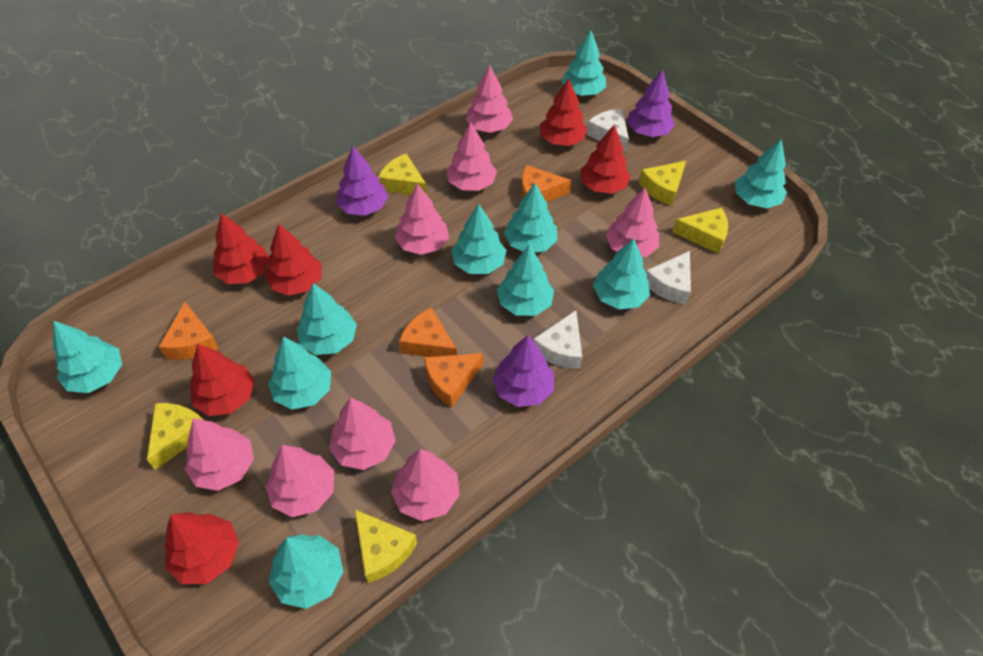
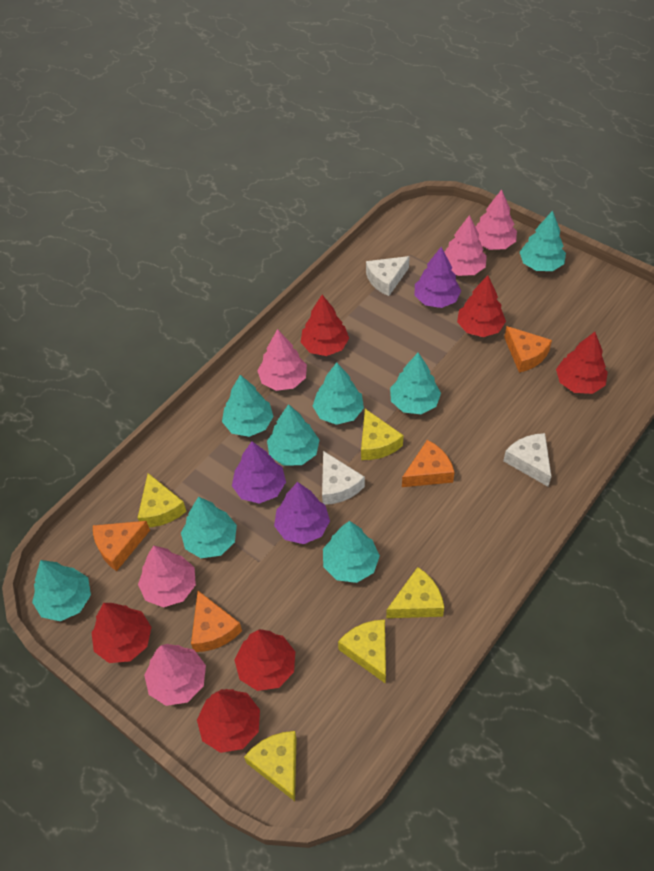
pink tree: [185,418,254,491] [265,445,334,517] [329,397,396,470] [391,449,460,521] [395,184,449,255] [446,122,497,191] [466,65,513,133] [606,188,659,257] = 8 -> [138,545,196,608] [144,644,206,706] [257,329,307,391] [444,215,487,276] [476,189,517,250] = 5
turquoise tree: [53,321,122,393] [268,337,331,410] [269,534,343,609] [297,283,357,355] [451,204,507,274] [497,245,554,316] [504,183,557,253] [561,30,606,96] [593,238,650,310] [735,139,787,208] = 10 -> [32,560,91,621] [181,497,237,558] [222,375,274,437] [267,404,319,466] [313,362,364,425] [323,521,380,583] [390,353,441,414] [520,211,566,271] = 8

